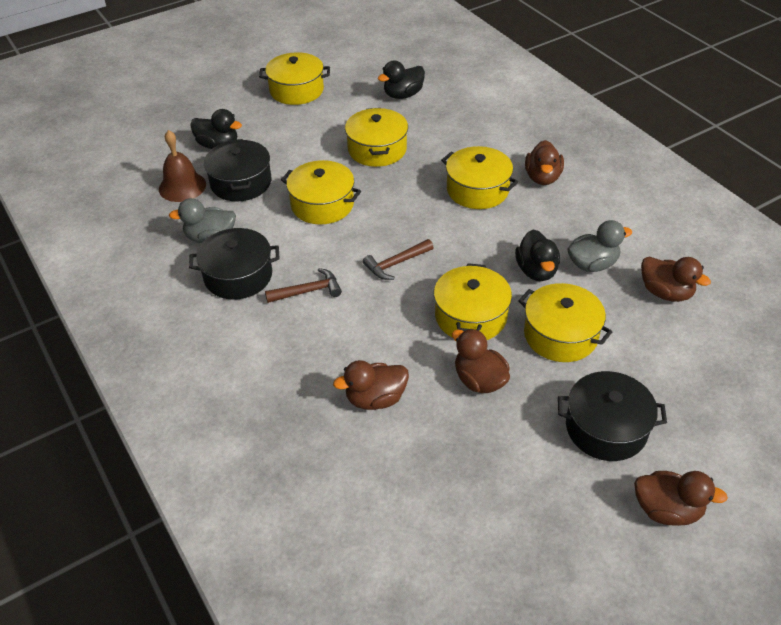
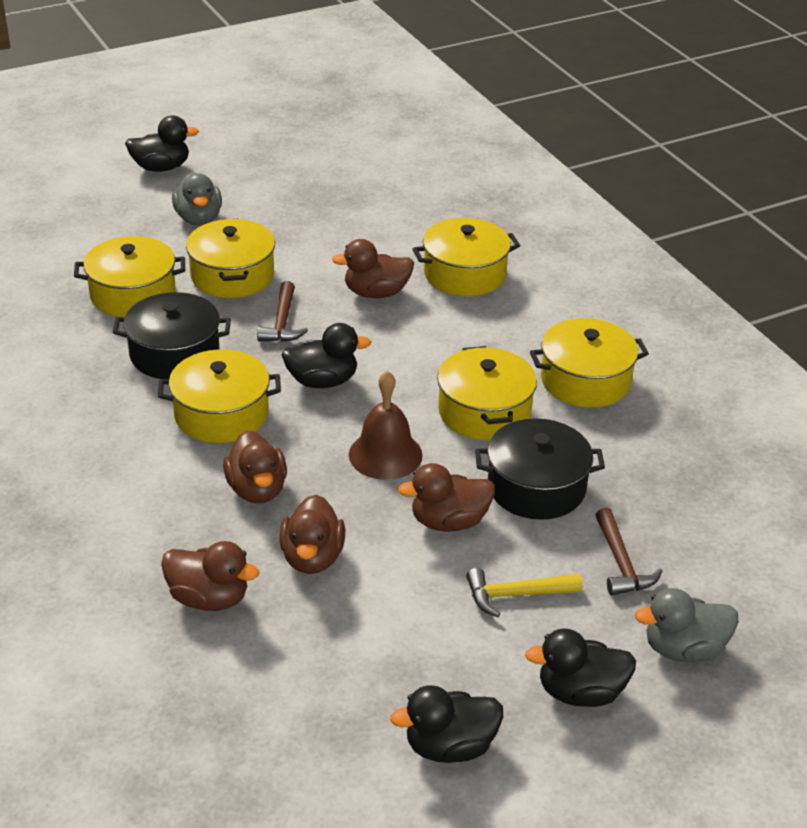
black duck: [190,109,242,149] [378,61,425,99] [515,229,560,281] = 3 -> [125,115,199,172] [281,323,371,388] [390,685,503,763] [525,628,636,707] = 4
black pot: [189,228,280,300] [204,139,271,202] [558,371,667,461] = 3 -> [113,292,231,379] [475,418,605,520] = 2
yellow hammer: none = 0 -> [466,568,582,617] = 1

